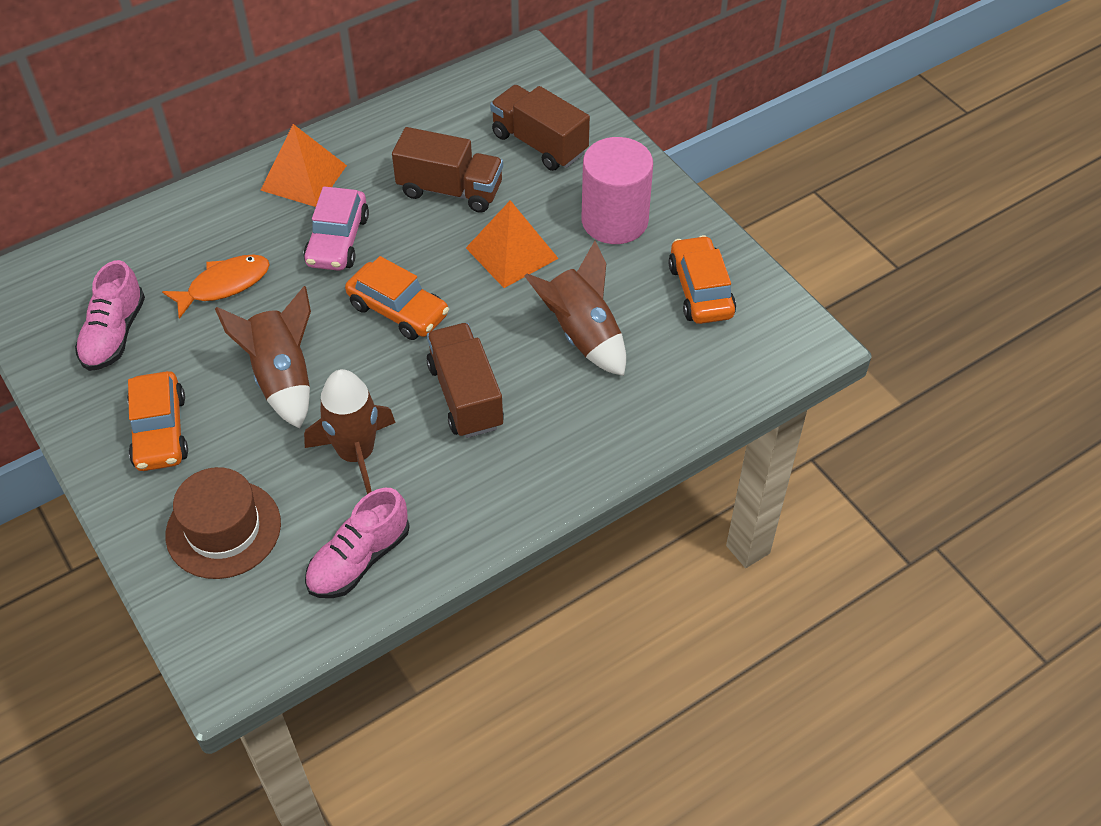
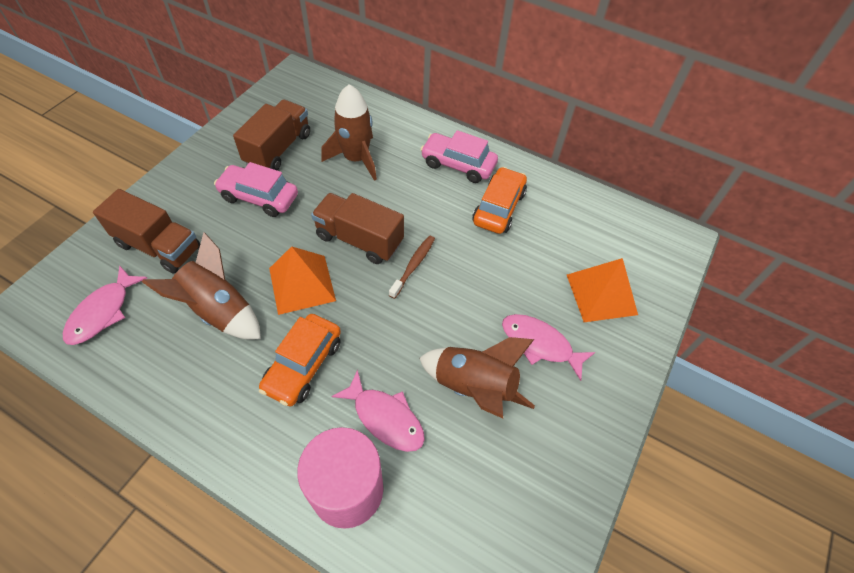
brown hat: [165,467,281,579] = 1 -> none = 0
brown toothbrush: none = 0 -> [389,235,435,299] = 1
orange car: [127,371,188,471] [345,256,449,340] [668,235,736,324] = 3 -> [259,314,341,406] [472,167,527,234] = 2
orange fish: [162,254,270,319] = 1 -> none = 0
pink car: [303,186,369,271] = 1 -> [214,162,298,217] [420,130,498,183] = 2
pink fish: none = 0 -> [63,265,147,345] [331,370,425,452] [502,314,595,381] = 3
pink shoe: [75,260,145,371] [305,488,410,598] = 2 -> none = 0

